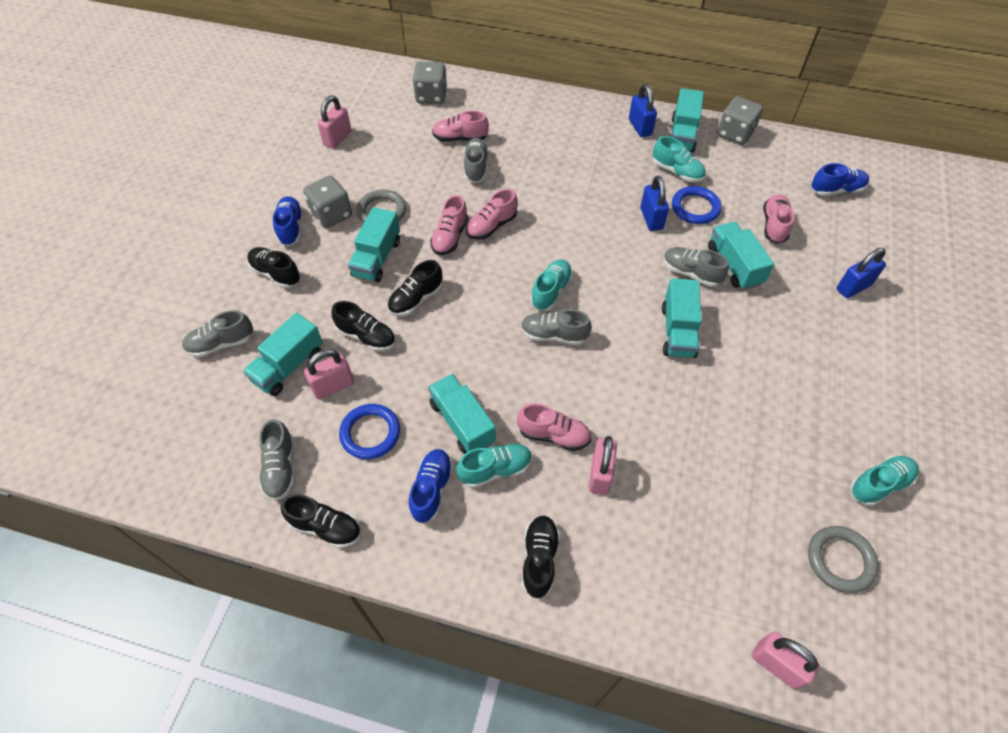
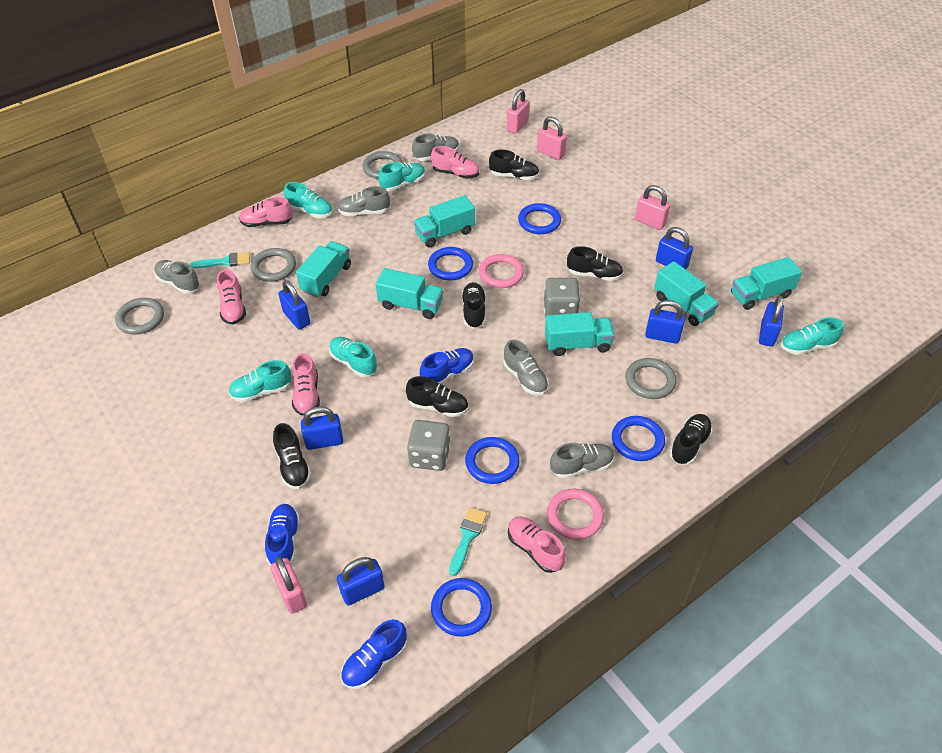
black shoe: [247,247,301,288] [281,494,361,548] [331,301,396,351] [387,260,443,316] [522,516,560,598] = 5 -> [273,423,311,489] [406,376,468,417] [461,282,486,329] [489,150,539,180] [567,246,623,281] [670,414,713,465] = 6
blue padlock: [629,84,657,137] [640,176,669,231] [837,248,886,298] = 3 -> [278,280,310,330] [301,406,343,450] [337,557,385,606] [645,300,685,344] [656,227,693,269] [759,295,784,347] = 6
blue ring: [339,404,400,459] [672,186,721,224] = 2 -> [428,247,473,281] [431,578,492,637] [465,437,520,484] [518,203,561,234] [612,416,665,461] = 5
grey dice: [303,176,352,228] [413,61,447,104] [717,96,763,145] = 3 -> [407,420,451,471] [544,278,580,317] = 2
grey ring: [357,189,406,223] [808,526,878,593] = 2 -> [115,298,164,335] [251,248,296,282] [362,151,403,179] [626,358,676,399] = 4
pink ring: none = 0 -> [479,254,524,288] [547,489,604,540] = 2
turquoise brush: none = 0 -> [190,252,250,268] [449,507,487,576] = 2
turquoise shoe: [456,443,532,488] [530,259,573,311] [653,136,706,182] [850,456,919,506] = 4 -> [228,360,291,402] [284,182,333,218] [329,337,377,377] [379,162,426,191] [781,317,844,355] = 5

